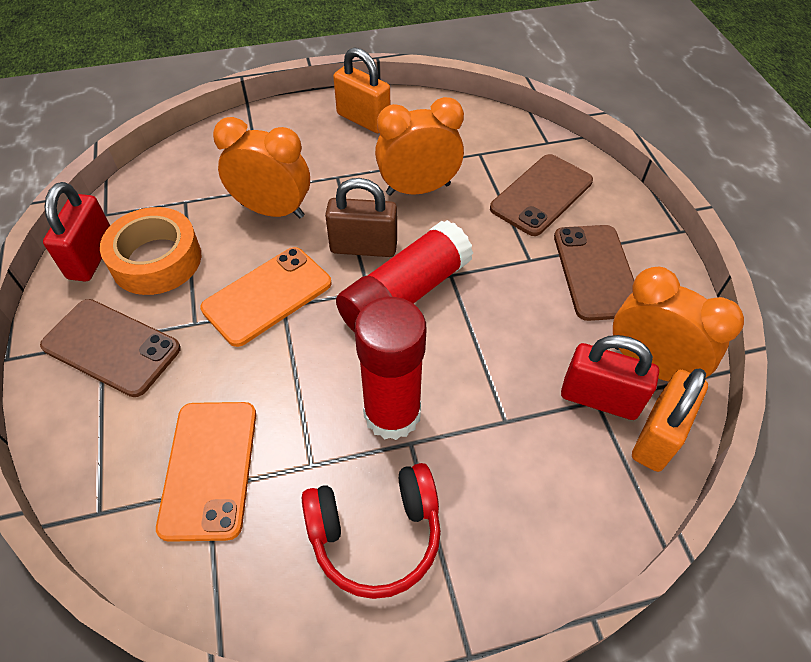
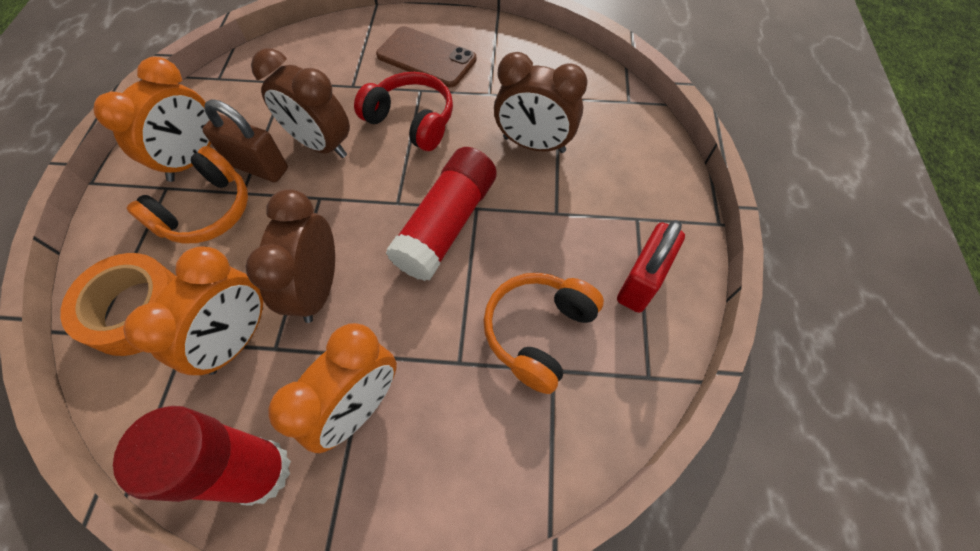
brown clock: none = 0 -> [245,189,335,323] [251,48,350,158] [494,52,588,153] = 3
brown phone: [40,299,181,397] [490,154,593,236] [554,225,634,321] = 3 -> [376,26,476,87] = 1
orange headphones: none = 0 -> [126,146,248,244] [483,272,604,394] = 2
orange padlock: [333,47,390,133] [632,368,708,472] = 2 -> none = 0
orange phone: [156,402,256,542] [200,247,332,347] = 2 -> none = 0
red padlock: [43,182,110,281] [561,335,659,420] = 2 -> [617,220,685,313] = 1

